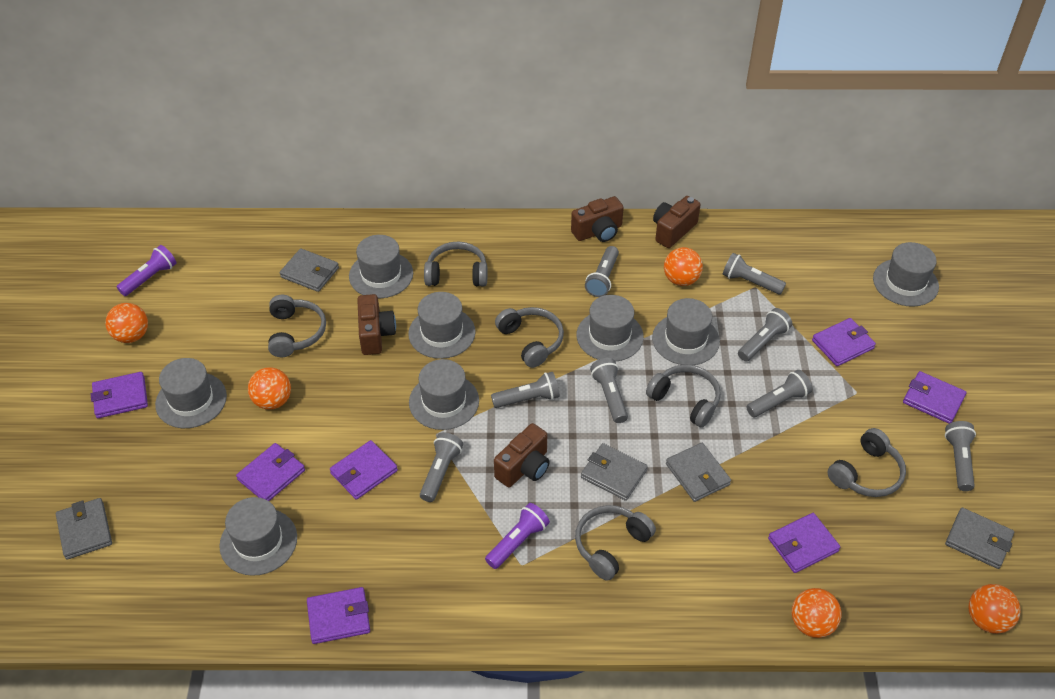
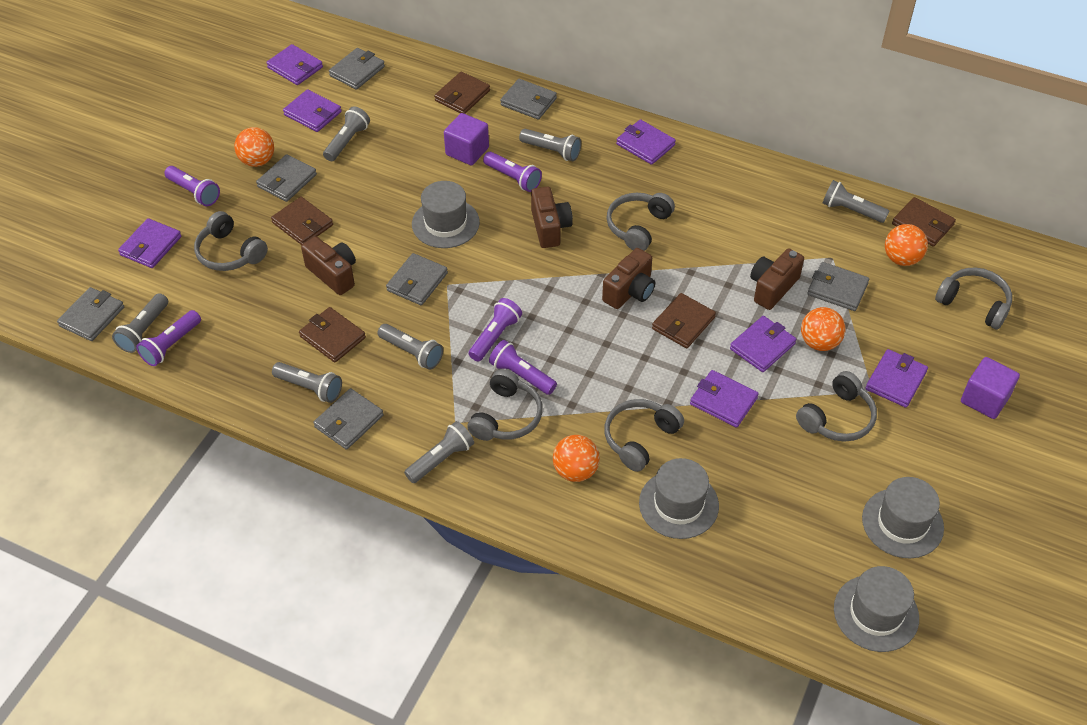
brown wallet: none = 0 -> [271,197,333,245] [299,307,366,362] [434,72,490,114] [652,293,716,348] [892,197,956,247] = 5
grey flashlight: [420,432,463,502] [491,372,560,408] [585,246,619,297] [590,358,628,423] [723,253,786,295] [738,308,792,361] [746,370,812,417] [945,421,976,491] = 8 -> [112,293,168,353] [272,362,342,403] [323,106,370,161] [378,324,443,370] [404,421,474,483] [519,129,581,161] [823,180,889,223] = 7
grey hat: [155,358,227,428] [219,497,297,576] [349,235,413,298] [408,292,476,359] [409,359,479,430] [577,295,644,362] [652,298,720,365] [873,242,939,307] = 8 -> [412,181,480,248] [639,458,719,539] [834,566,919,652] [862,477,944,558] = 4
grey wallet: [56,498,112,560] [280,248,339,292] [581,443,648,501] [666,443,731,502] [945,508,1014,569] = 5 -> [57,287,124,341] [256,154,317,202] [313,388,383,450] [329,48,385,90] [386,253,448,305] [500,79,557,120] [807,262,869,311] = 7
orange ball: [105,303,148,343] [248,367,291,410] [664,247,703,286] [792,588,842,638] [968,584,1021,634] = 5 -> [234,127,274,167] [553,435,600,482] [801,307,846,351] [885,224,928,266] = 4
purple cube: none = 0 -> [444,113,489,165] [961,357,1020,419] = 2
purple flashlight: [117,245,177,296] [485,503,550,569] = 2 -> [136,310,201,366] [164,166,220,206] [468,298,522,362] [483,152,542,192] [489,340,557,395] = 5

